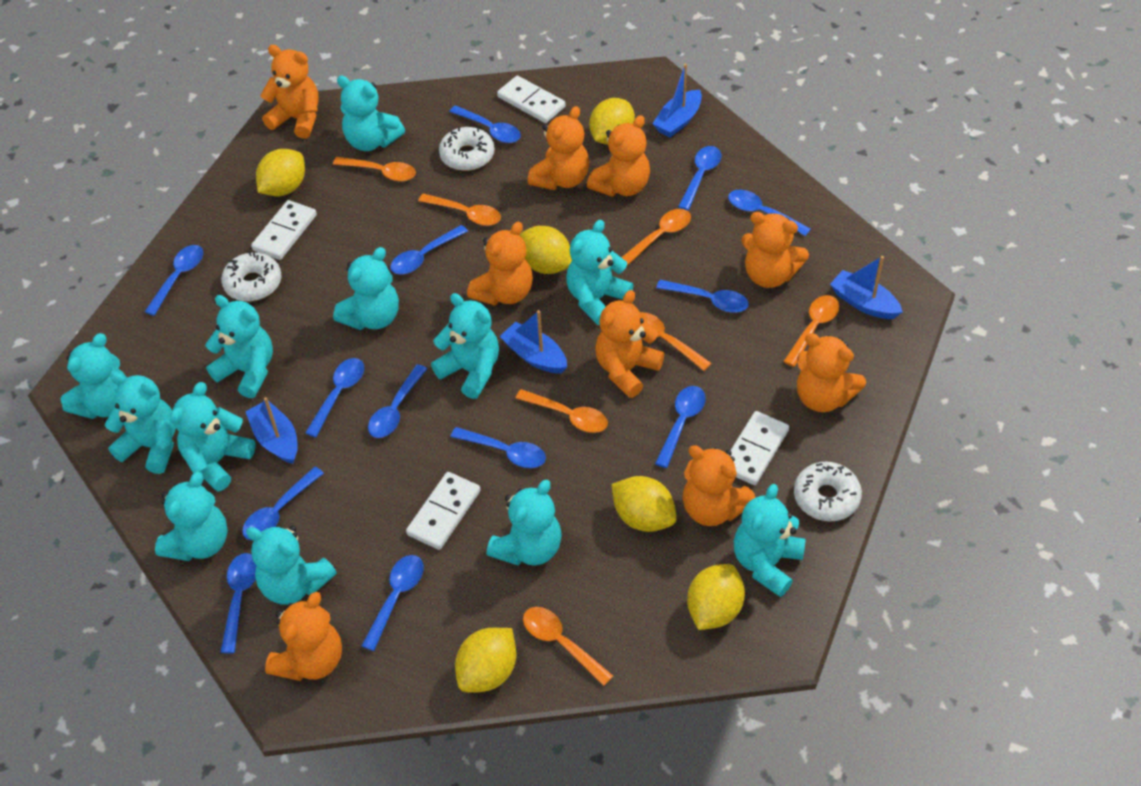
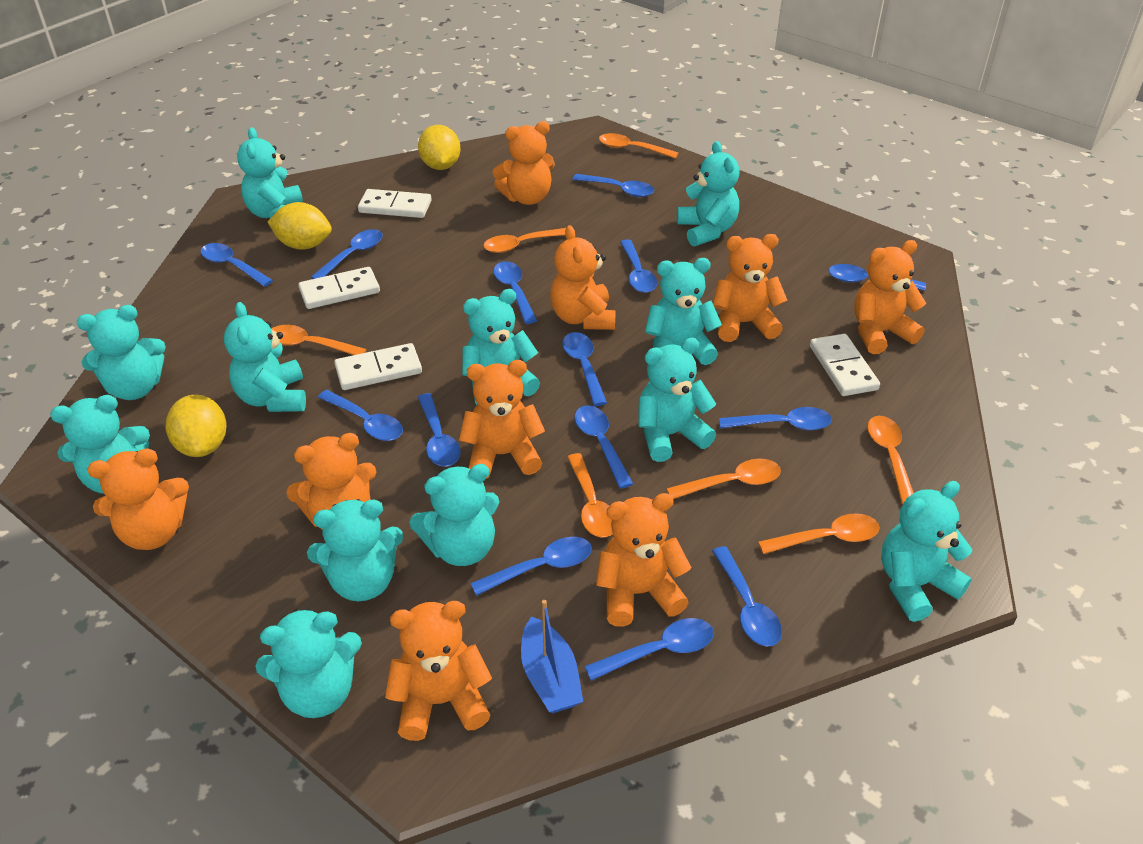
blue boat: [245,397,298,464] [500,310,567,373] [653,64,702,137] [830,256,903,319] = 4 -> [521,600,583,713] = 1
blue spoon: [145,245,203,316] [221,553,256,654] [242,467,324,540] [305,358,364,437] [361,555,424,651] [368,364,427,438] [390,225,468,274] [449,105,521,143] [451,427,546,468] [655,386,706,468] [656,280,749,313] [678,146,721,211] [728,190,811,236] = 13 -> [201,243,273,287] [311,229,383,279] [318,390,403,441] [418,393,461,467] [470,537,592,596] [493,261,537,324] [562,332,607,406] [572,174,654,197] [575,405,633,489] [584,618,714,681] [620,239,657,293] [712,546,782,646] [719,407,832,430] [828,264,926,291] = 14
white donut: [221,252,282,301] [439,127,495,171] [794,462,862,521] = 3 -> none = 0
yellow lemon: [256,149,305,196] [455,628,516,693] [520,226,572,274] [589,98,635,145] [611,476,677,532] [687,564,745,630] = 6 -> [166,395,227,457] [268,202,332,250] [418,125,461,170] = 3

